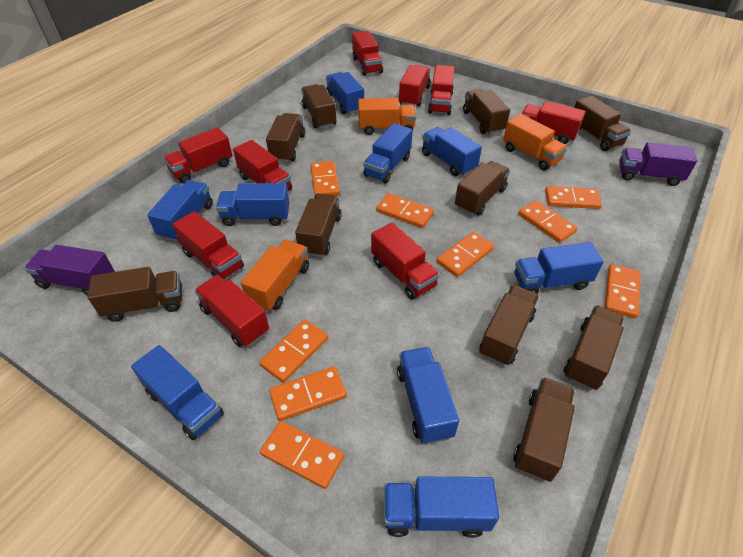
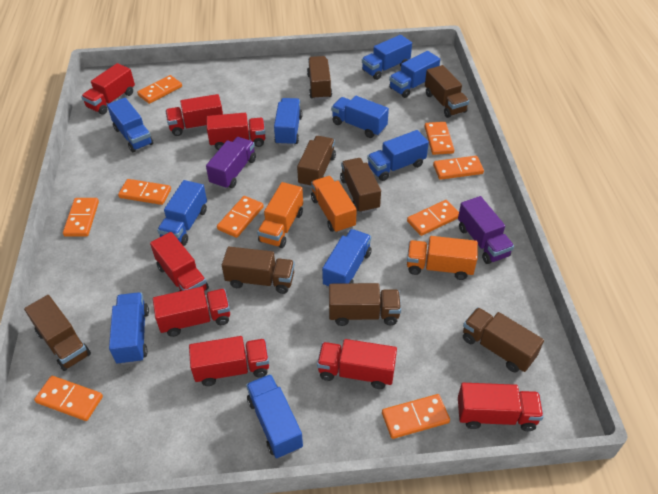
blue truck: [131,345,224,440] [147,180,213,242] [216,183,289,226] [326,72,364,114] [363,123,413,183] [384,477,499,538] [397,347,459,444] [422,127,482,176] [514,242,604,294] = 9 -> [107,98,154,152] [109,292,149,365] [157,180,207,246] [246,374,303,458] [274,98,302,146] [322,229,372,288] [331,96,389,138] [362,35,412,80] [367,130,429,181] [389,51,440,98] = 10
brown truck: [88,267,182,322] [266,113,305,162] [295,193,342,257] [301,84,336,129] [455,161,510,216] [463,89,510,134] [480,285,539,366] [513,377,575,482] [564,305,624,390] [574,96,631,151] = 10 -> [24,295,91,371] [222,247,295,294] [297,136,336,188] [307,56,332,100] [329,283,401,326] [340,158,381,213] [425,65,469,118] [463,307,544,372] = 8
red truck: [164,127,232,183] [172,211,244,279] [195,275,269,347] [233,140,292,190] [352,31,383,76] [371,222,440,300] [399,65,431,106] [428,65,454,115] [521,101,585,144] = 9 -> [81,63,135,115] [150,232,209,291] [153,287,230,337] [166,94,223,136] [189,336,269,386] [207,113,265,150] [317,339,397,389] [458,383,543,431] = 8

